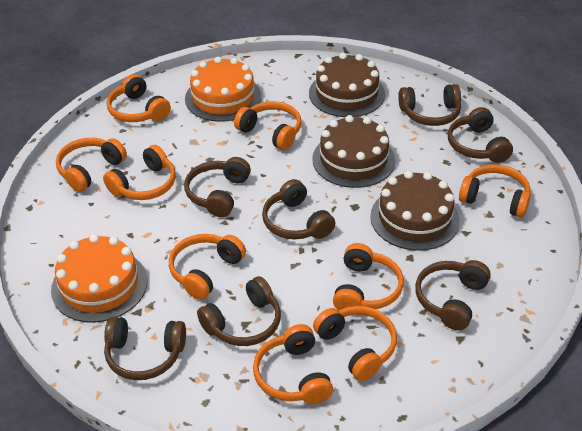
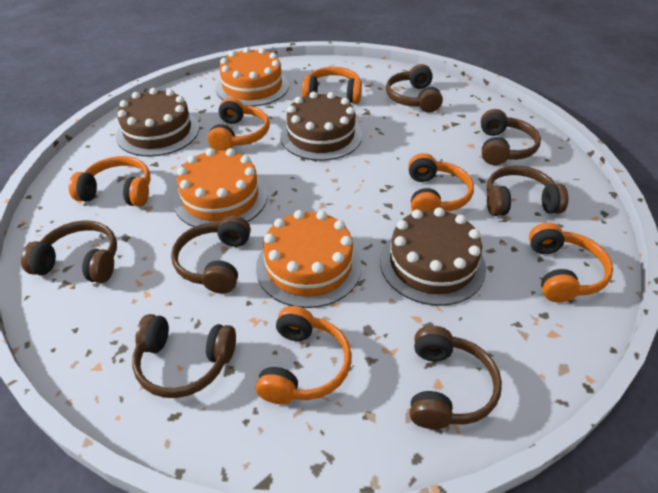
orange cake: [51,234,147,323] [185,57,261,122] = 2 -> [173,148,267,227] [216,47,289,106] [256,210,362,308] = 3
orange headphones: [56,138,127,192] [103,145,176,200] [107,74,171,122] [169,234,246,300] [234,101,301,150] [253,324,333,404] [313,306,397,381] [333,243,404,310] [459,164,531,218] = 9 -> [69,156,151,207] [207,97,269,151] [256,306,351,404] [302,67,362,103] [408,153,474,212] [529,223,613,303] = 6

